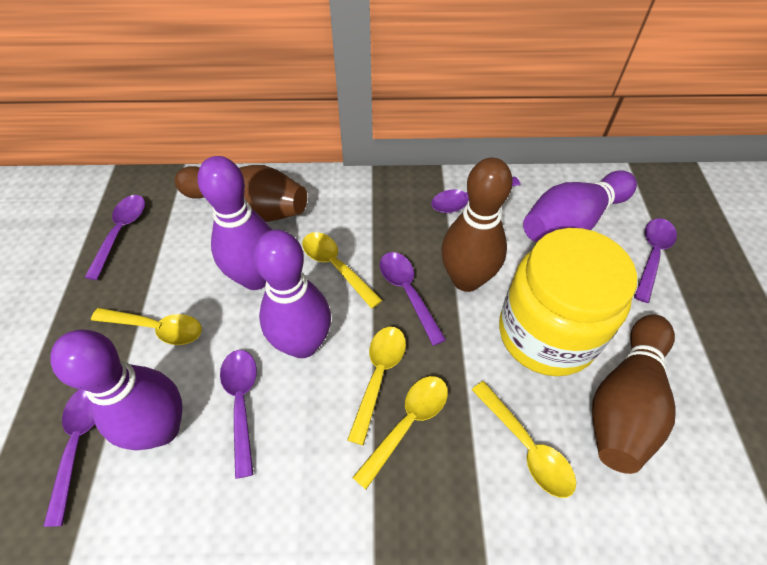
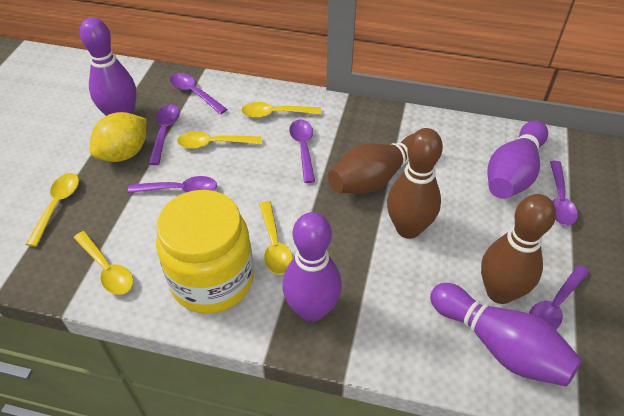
yellow lemon: none = 0 -> [90,112,146,162] = 1

